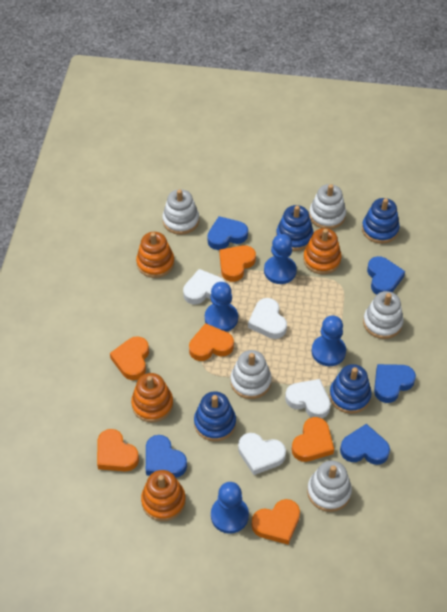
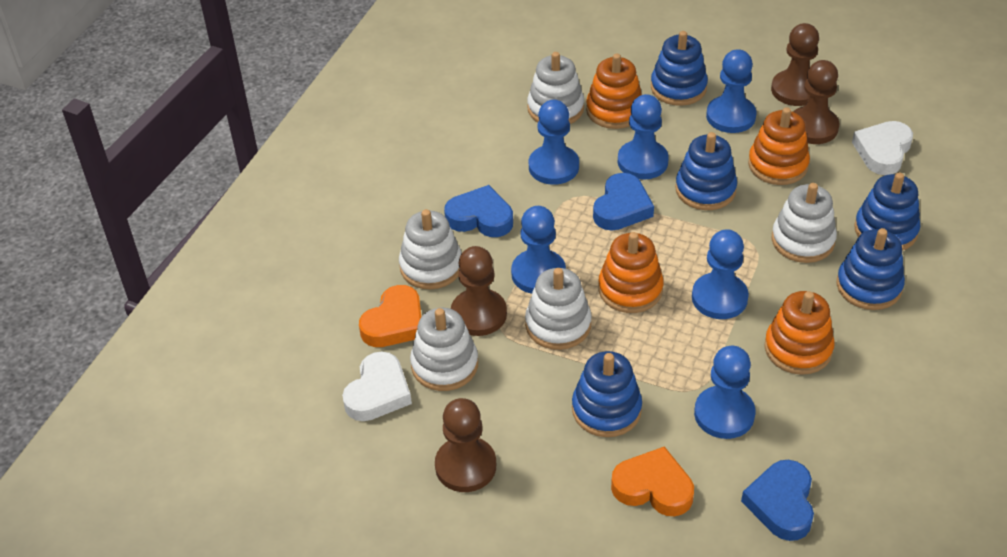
blue heart: [146,435,187,477] [207,216,248,250] [340,424,390,465] [367,256,405,295] [374,364,416,403] = 5 -> [444,185,513,237] [593,173,654,230] [741,460,814,541] = 3
blue pawn: [205,282,238,332] [211,482,249,534] [264,234,297,284] [312,315,346,366] = 4 -> [511,206,566,294] [529,100,579,185] [618,94,669,179] [692,229,749,319] [694,346,755,439] [706,49,756,133] = 6
blue stacking toy: [194,391,236,441] [276,205,314,251] [329,364,372,414] [362,198,400,244] = 4 -> [572,351,642,437] [651,31,708,106] [675,132,737,210] [837,228,905,310] [854,172,920,251] = 5
brown pawn: none = 0 -> [435,398,496,492] [451,246,507,336] [771,23,819,106] [793,60,839,144] = 4
orange heart: [97,429,139,472] [110,336,149,380] [189,323,234,361] [219,245,256,282] [252,499,300,545] [292,417,334,462] = 6 -> [359,285,421,347] [611,446,694,516] = 2
white heart: [183,269,225,304] [238,433,286,475] [248,298,287,339] [285,379,331,418] = 4 -> [342,351,412,421] [852,121,913,175] = 2

